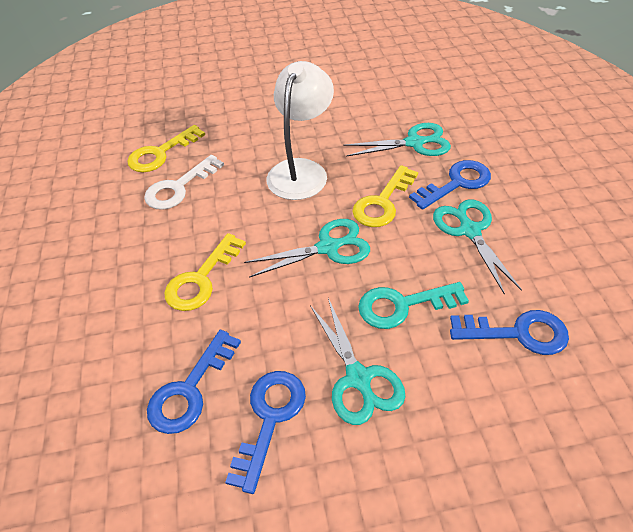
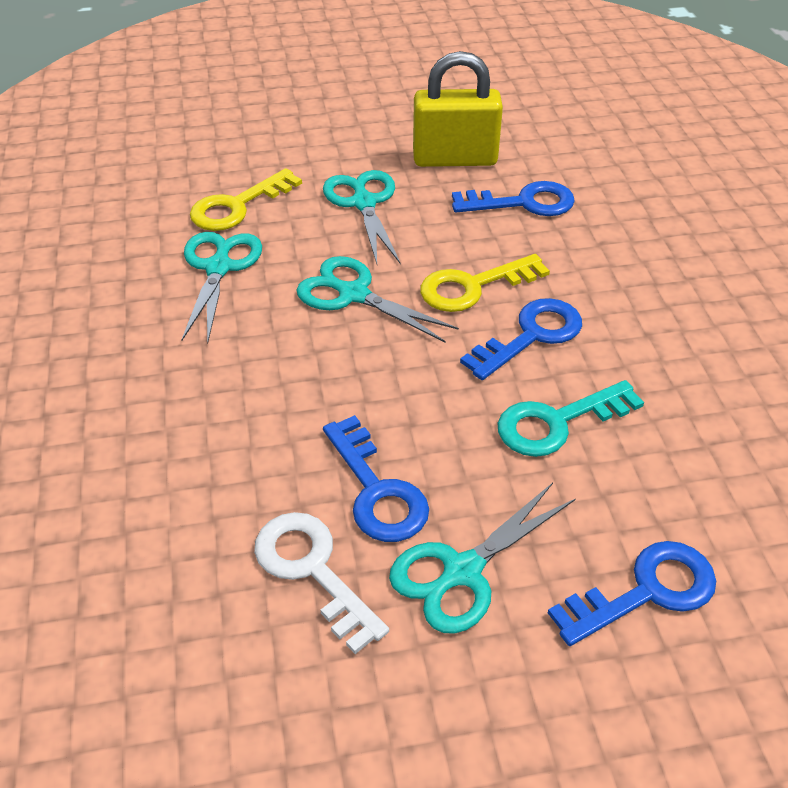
white lamp: [267,61,334,200] = 1 -> none = 0
yellow key: [127,125,205,172] [164,233,246,311] [352,165,418,227] = 3 -> [190,168,302,231] [420,254,550,312] = 2
yellow padlock: none = 0 -> [413,51,503,167] = 1

